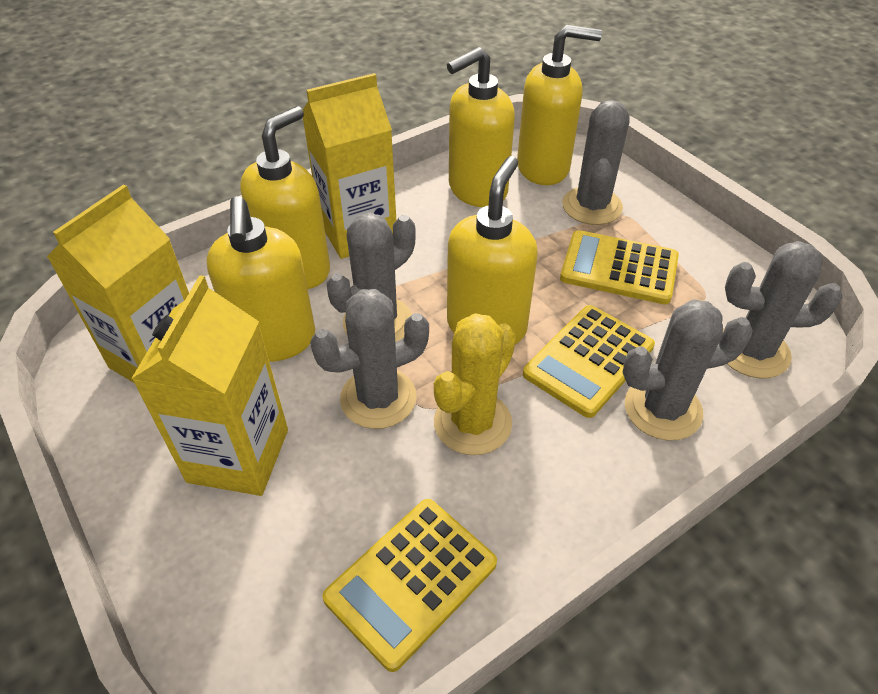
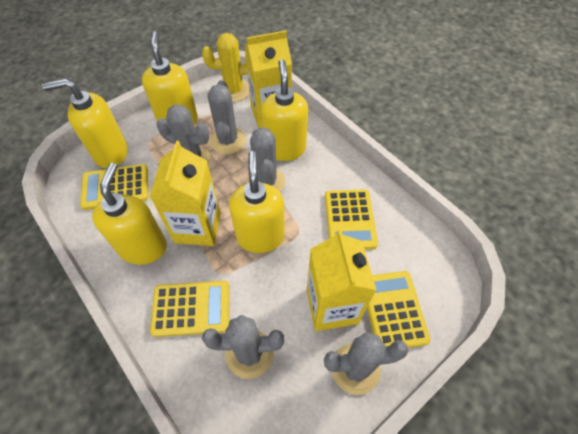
yellow calculator: [322,499,497,672] [523,305,655,418] [560,230,679,304] = 3 -> [80,164,148,210] [150,281,229,337] [325,189,378,249] [367,271,431,348] = 4

